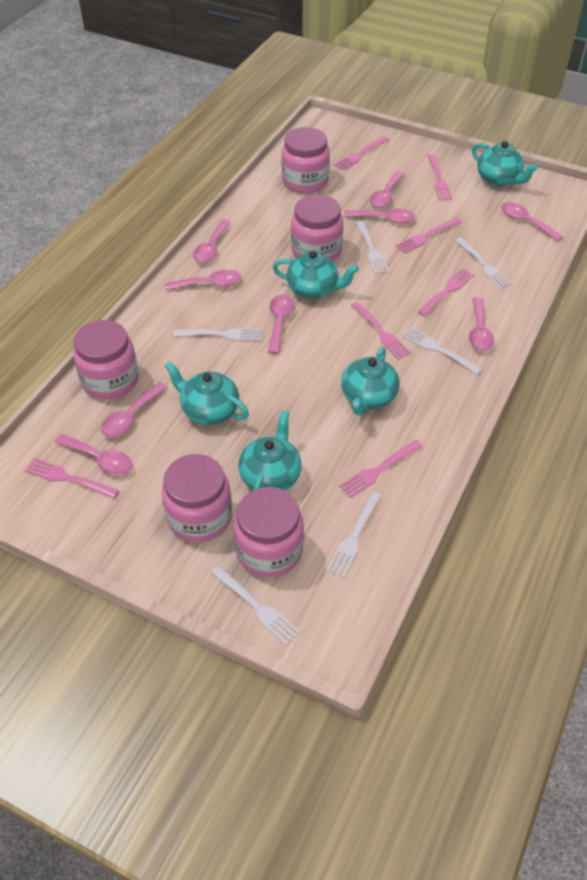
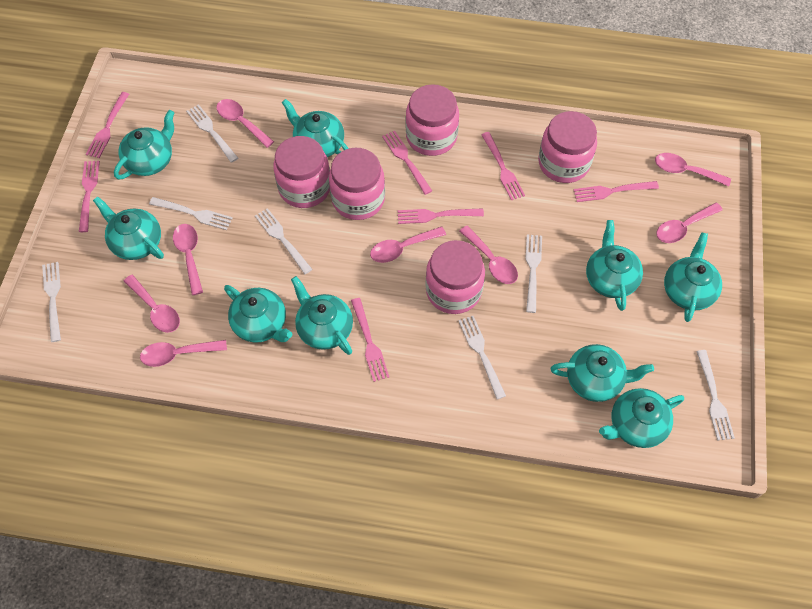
pink spoon: [55,434,132,475] [101,382,168,437] [165,270,241,290] [193,220,231,263] [268,294,294,354] [344,209,415,223] [370,171,404,208] [469,297,494,351] [501,202,563,241] = 9 -> [124,274,180,333] [140,340,227,367] [173,224,203,295] [216,99,274,148] [370,226,446,263] [459,226,518,284] [655,153,731,187] [656,203,723,243] = 8
turquoise teapot: [165,361,249,425] [239,410,301,491] [273,251,359,299] [341,347,400,415] [472,141,538,186] = 5 -> [93,196,164,260] [114,110,174,180] [224,285,293,343] [282,99,349,157] [291,276,353,355] [550,344,654,402] [586,220,643,311] [599,388,684,448] [664,232,722,322] = 9
white fork: [173,328,262,341] [211,565,300,645] [326,492,382,578] [356,221,389,274] [402,327,483,375] [455,237,512,289] = 6 -> [42,262,61,342] [149,197,233,230] [186,104,238,163] [255,208,312,274] [458,316,506,399] [525,234,542,313] [696,350,735,441] = 7

